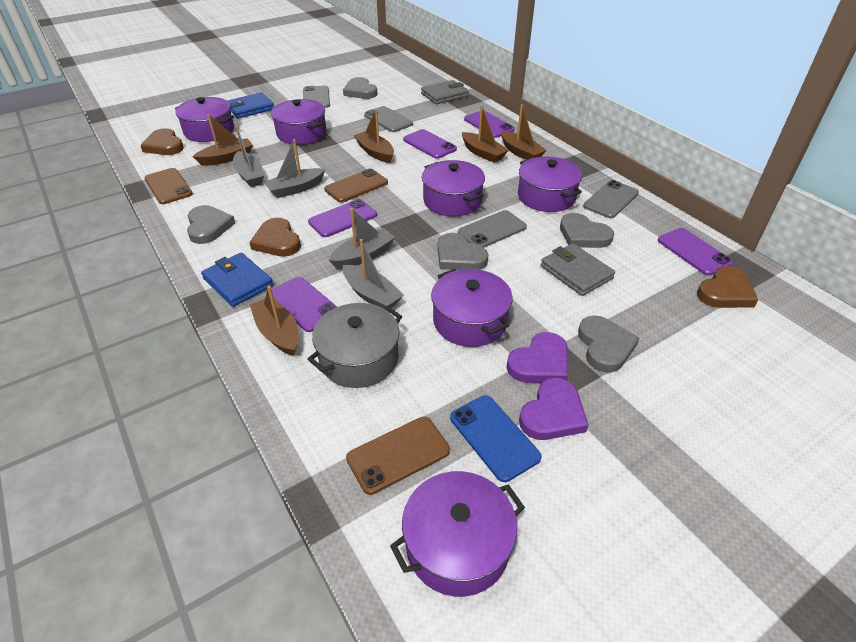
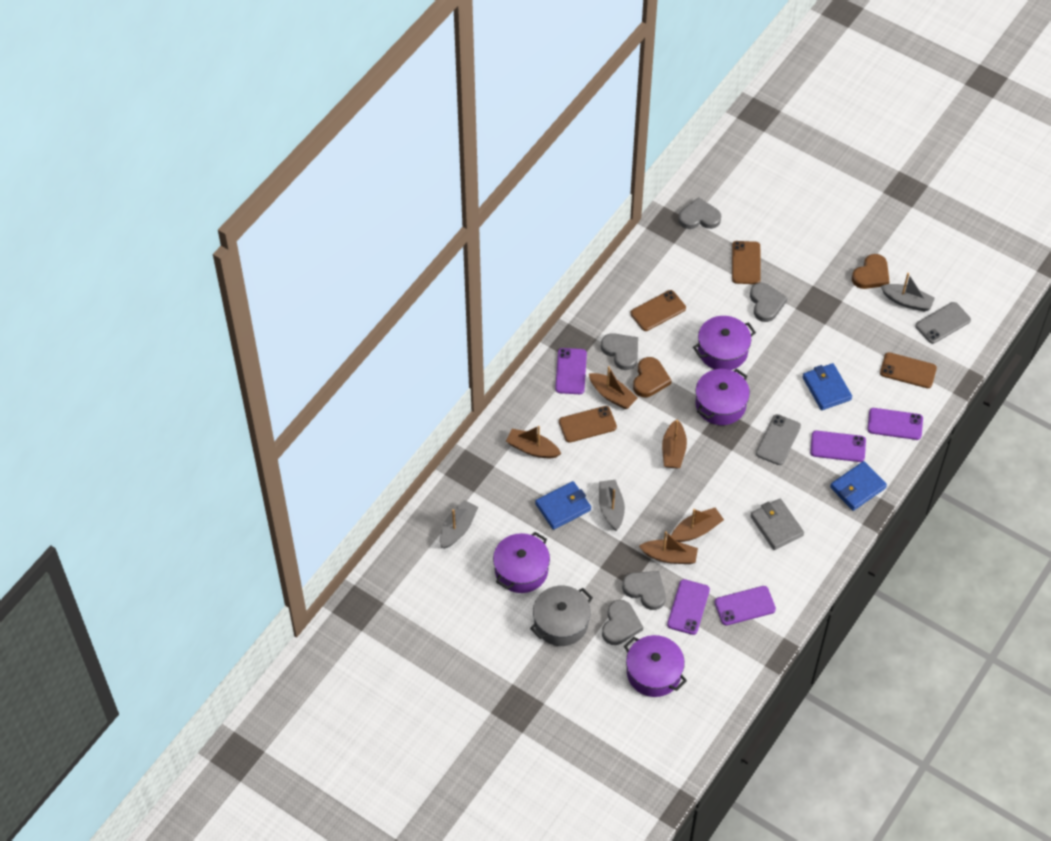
blue phone: [450,395,542,482] = 1 -> none = 0
blue wallet: [201,253,274,307] [227,92,274,119] = 2 -> [535,481,591,530] [803,363,852,410] [830,461,887,511] = 3
brown heart: [140,128,184,155] [249,218,301,257] [697,266,758,308] = 3 -> [633,357,672,397] [852,254,890,289] = 2
brown phone: [144,168,193,204] [324,169,388,203] [346,417,450,495] = 3 -> [559,406,617,443] [630,290,686,331] [732,241,761,284] [880,352,937,388] = 4
grey boat: [233,126,264,187] [263,139,325,198] [328,208,395,269] [343,239,404,308] = 4 -> [440,500,478,549] [599,480,625,531] [881,273,935,312] = 3
grey phone: [303,86,330,108] [364,106,413,132] [458,210,527,247] [583,180,639,218] = 4 -> [756,414,801,465] [915,302,971,344] = 2
grey wallet: [421,80,469,104] [541,243,615,296] = 2 -> [750,499,804,550] = 1
purple heart: [506,332,568,383] [519,378,589,440] = 2 -> none = 0
purple pot: [175,97,234,142] [271,99,326,145] [390,471,525,597] [422,160,485,217] [431,269,513,347] [518,156,582,212] = 6 -> [493,532,550,593] [624,635,687,697] [693,316,756,370] [696,369,750,425] = 4

